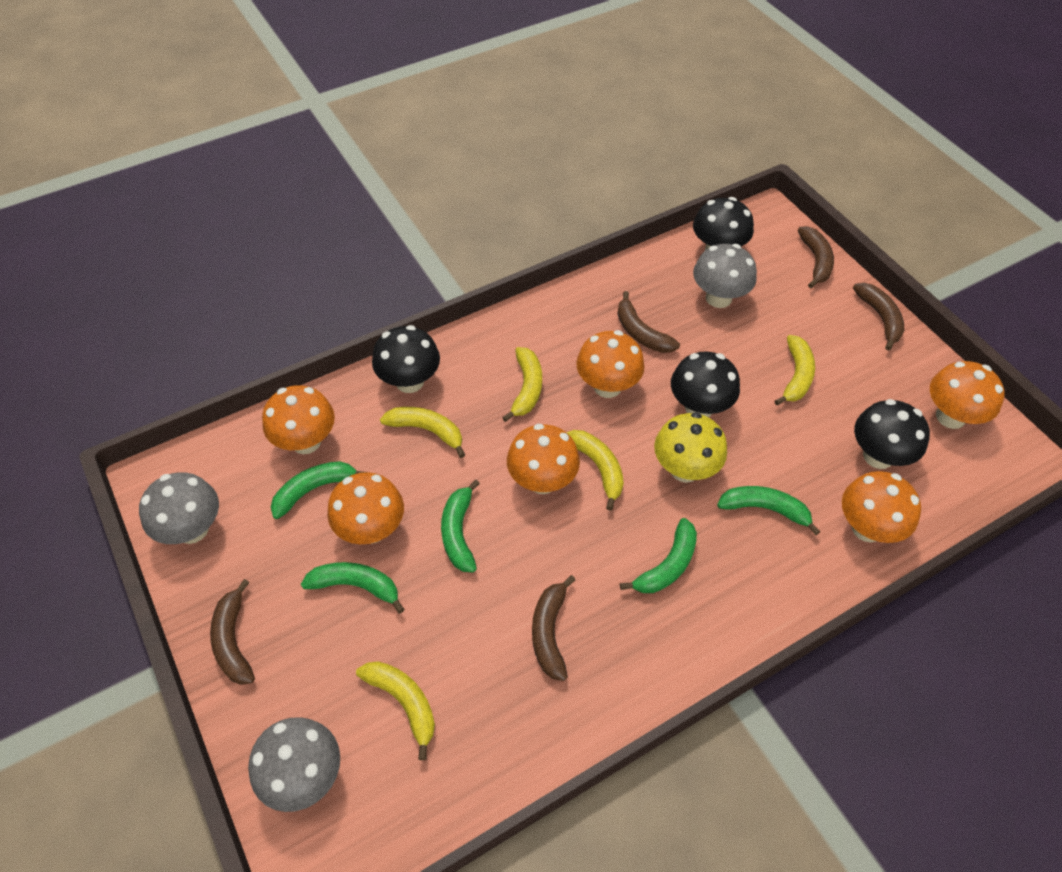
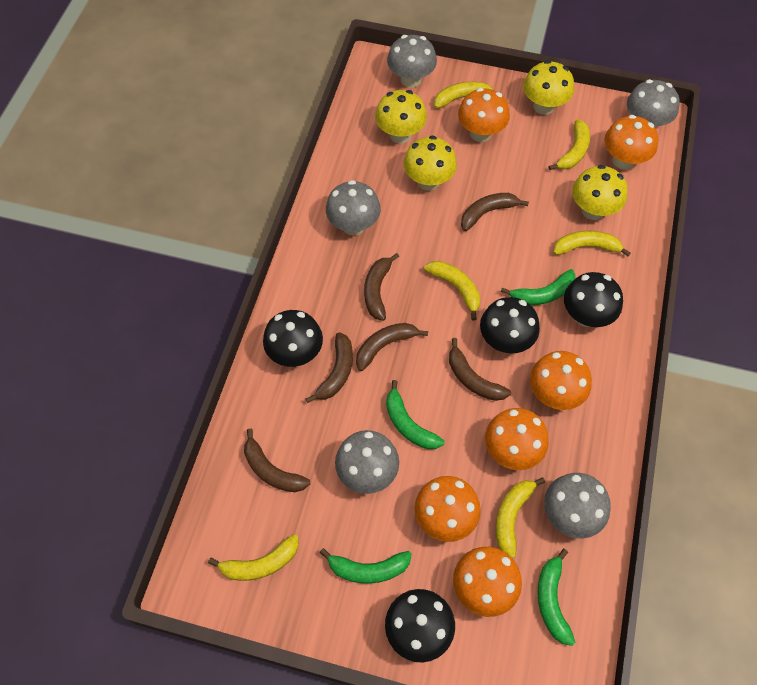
brown banana: [210,579,255,685] [532,575,575,681] [617,291,680,353] [798,226,834,288] [853,283,904,351] = 5 -> [244,428,310,492] [305,332,353,403] [356,323,428,371] [364,253,399,321] [449,338,511,401] [461,193,529,231] = 6
green banana: [271,461,365,519] [301,562,404,613] [441,480,480,572] [620,518,697,593] [717,486,820,535] = 5 -> [320,548,412,584] [386,380,444,449] [501,269,576,305] [537,549,575,646] = 4
grey mushroom: [139,472,219,544] [248,717,340,812] [693,244,757,308] = 3 -> [326,180,381,236] [335,430,399,494] [387,35,437,88] [544,473,611,539] [627,79,680,128] = 5
yellow banana: [356,661,435,760] [380,407,465,458] [502,347,542,422] [567,430,624,511] [775,335,815,405] = 5 -> [208,534,299,581] [424,261,480,321] [434,82,493,108] [496,477,545,558] [548,119,590,170] [553,231,631,256] = 6
yellow mushroom: [654,412,727,483] = 1 -> [375,90,427,143] [403,136,457,191] [523,60,574,115] [572,165,628,220] = 4

